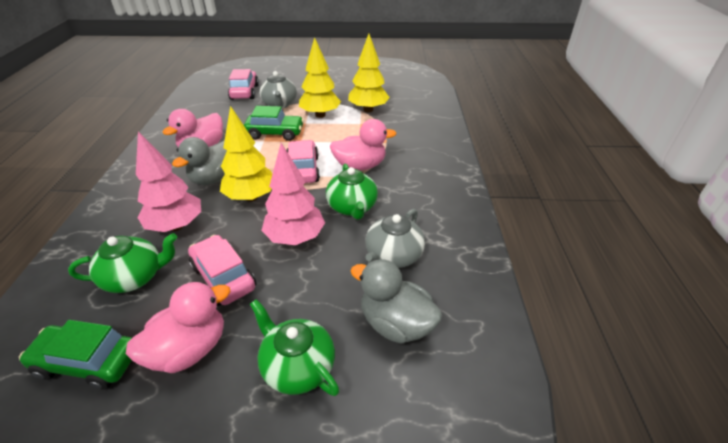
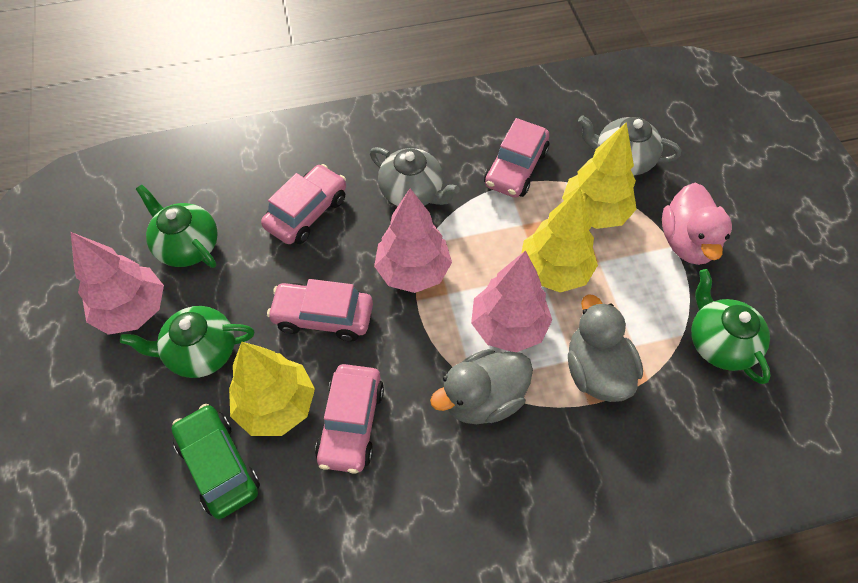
green car: [19,320,132,390] [244,106,304,141] = 2 -> [172,404,260,519] = 1
pink car: [188,235,256,306] [228,69,259,100] [287,140,320,183] = 3 -> [261,164,346,244] [267,279,373,341] [315,364,384,474] [484,118,549,198] = 4
pink duck: [126,281,231,373] [163,109,223,148] [330,119,396,171] = 3 -> [662,183,732,265] = 1
pink tree: [136,132,201,232] [261,143,325,245] = 2 -> [71,232,164,335] [374,188,452,293] [471,250,552,352] = 3

